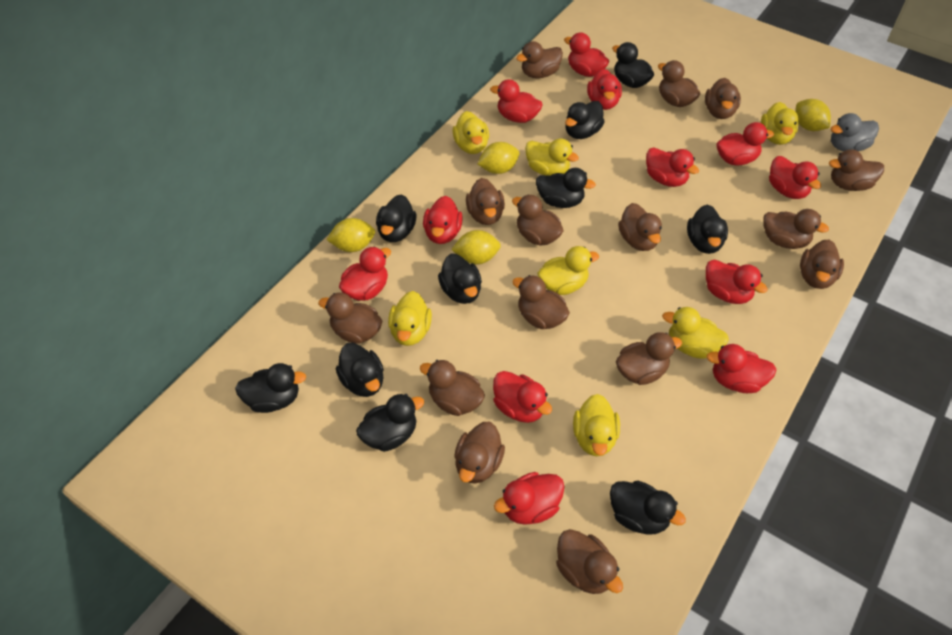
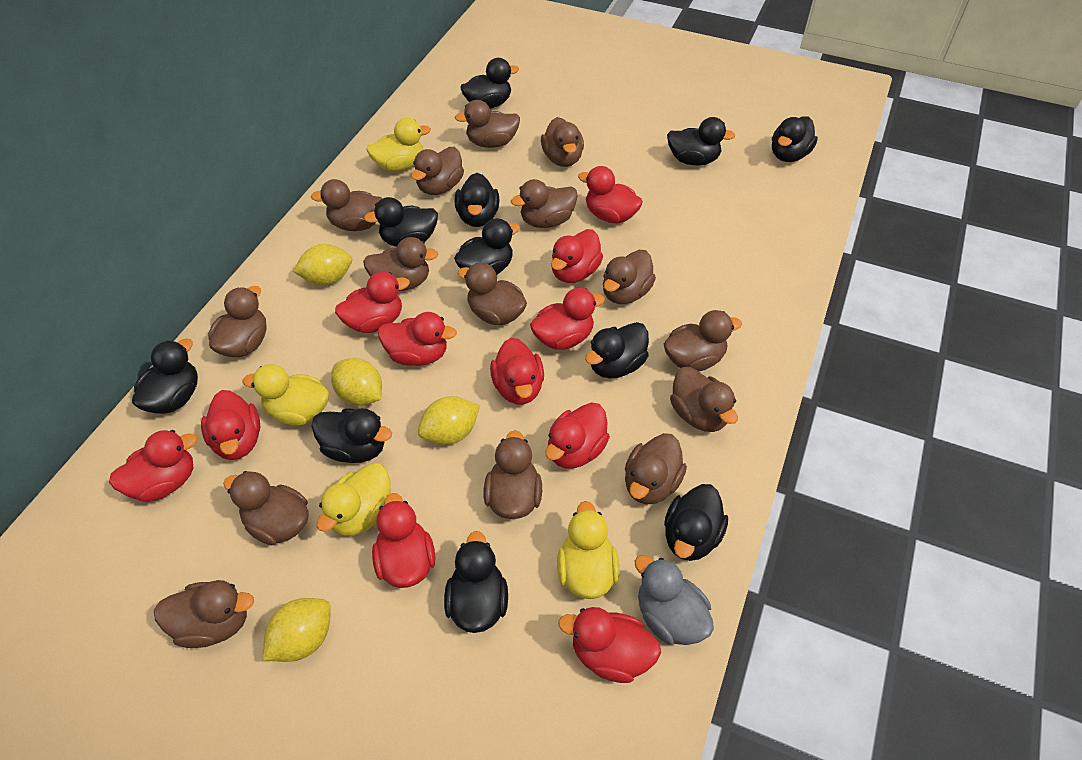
black duck: [235,363,306,413] [336,343,384,397] [356,394,424,452] [376,194,416,242] [438,253,482,304] [536,168,596,208] [565,101,605,139] [610,481,686,535] [612,42,654,88] [687,204,728,254] = 10 -> [132,338,198,414] [311,408,392,463] [364,197,438,247] [444,531,508,633] [454,218,520,275] [455,173,499,227] [460,58,519,109] [585,322,649,378] [664,484,728,561] [667,117,735,165] [772,116,818,162] = 11
red duck: [339,247,391,301] [423,196,463,244] [490,79,543,123] [493,371,552,423] [494,472,565,525] [564,32,609,77] [587,69,622,110] [646,147,699,187] [706,259,768,304] [706,344,777,393] [716,122,774,166] [769,156,821,199] = 12 -> [109,430,198,502] [201,390,260,460] [335,272,410,333] [372,493,436,588] [378,312,457,366] [490,338,544,405] [530,288,605,350] [545,402,610,469] [551,229,603,283] [558,607,661,683] [578,166,643,224] = 11
yellow duck: [388,291,432,346] [452,111,489,154] [525,138,579,176] [537,246,599,295] [573,394,620,456] [662,307,729,359] [761,102,799,145] = 7 -> [243,364,329,426] [317,463,391,536] [366,118,431,171] [557,501,620,599] = 4

